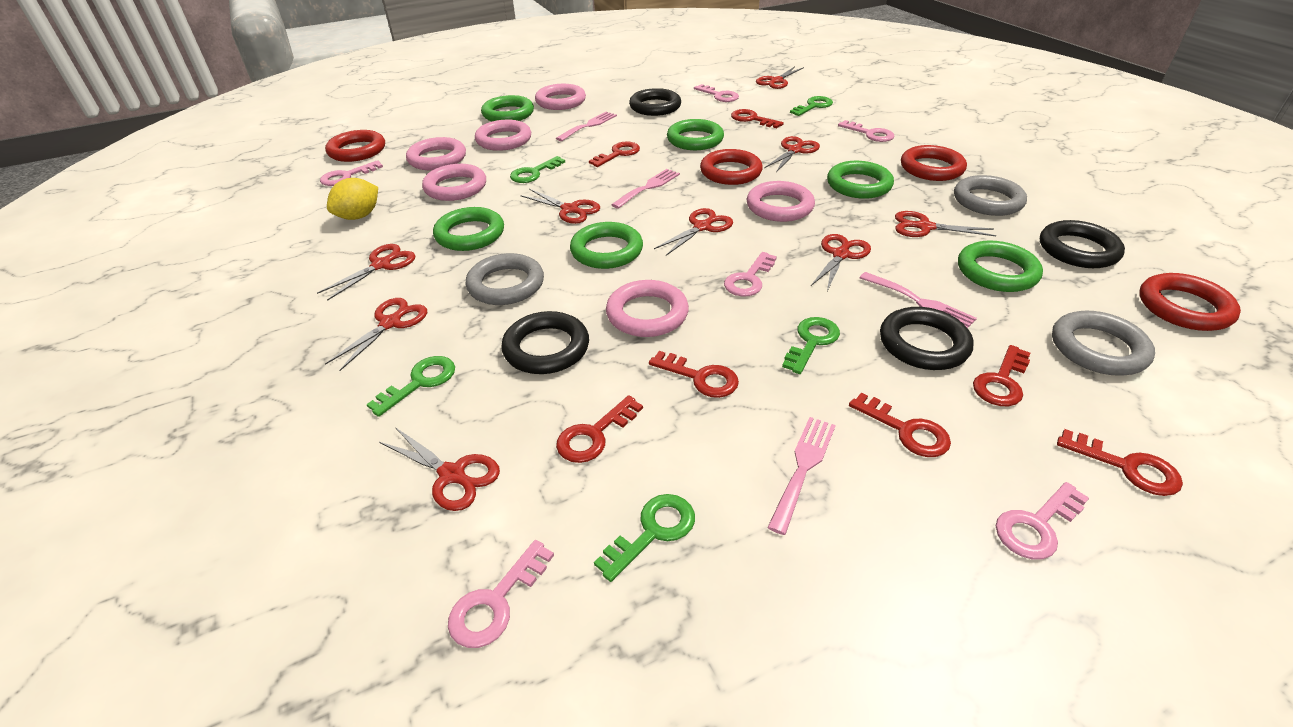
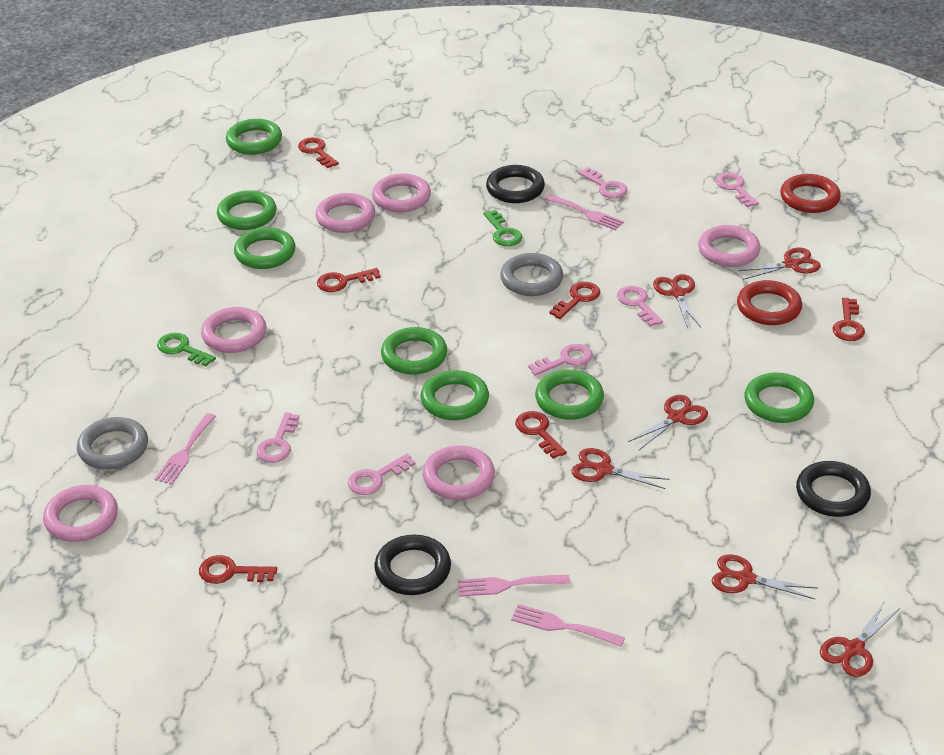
black ring: [501,311,589,374] [629,88,681,116] [880,307,974,370] [1040,220,1125,268] = 4 -> [374,535,451,595] [486,165,545,203] [796,461,871,517] = 3
green key: [366,356,455,417] [510,156,565,183] [594,494,695,582] [782,317,840,374] [790,96,833,116] = 5 -> [157,333,216,366] [483,210,522,246] = 2
green ring: [433,207,504,251] [481,95,534,122] [570,222,643,269] [667,119,724,150] [827,161,894,199] [958,241,1043,292] = 6 -> [217,190,276,230] [226,119,282,155] [234,227,296,269] [381,327,447,375] [421,370,489,420] [535,370,604,420] [744,373,814,423] = 7
grey ring: [465,253,544,305] [954,175,1027,216] [1052,311,1155,376] = 3 -> [77,417,148,470] [500,253,563,296] = 2
red key: [556,395,643,463] [589,141,640,167] [649,351,739,398] [731,109,784,128] [849,393,951,457] [973,345,1030,406] [1057,429,1183,496] = 7 -> [199,555,277,584] [298,137,339,168] [317,268,380,292] [515,411,567,459] [549,282,600,319] [833,298,865,341] = 6
red ring: [325,130,385,162] [700,149,763,185] [901,145,967,181] [1139,273,1241,331] = 4 -> [737,280,802,325] [780,174,841,213] = 2
red scissors: [317,244,416,301] [325,298,427,371] [379,427,500,511] [520,189,600,224] [654,208,733,256] [756,66,804,89] [764,136,820,172] [811,234,871,291] [895,211,996,237] = 9 -> [571,448,669,489] [628,395,708,450] [653,274,701,329] [712,554,818,599] [737,248,821,280] [820,601,900,677] = 6
yellow lemon: [327,178,378,220] = 1 -> none = 0

